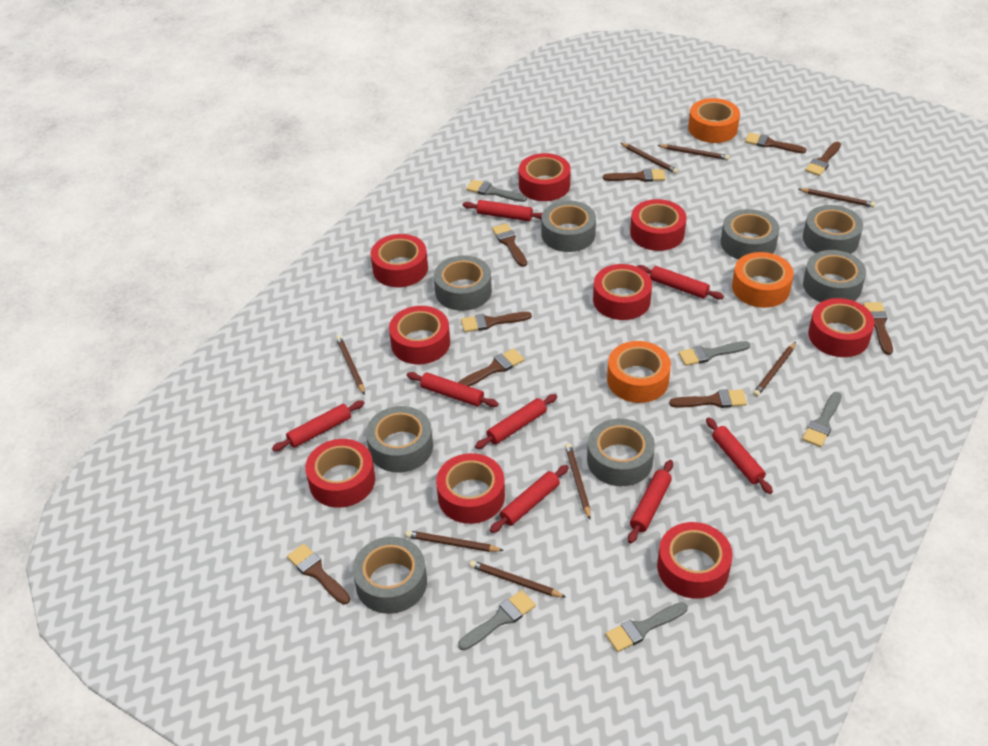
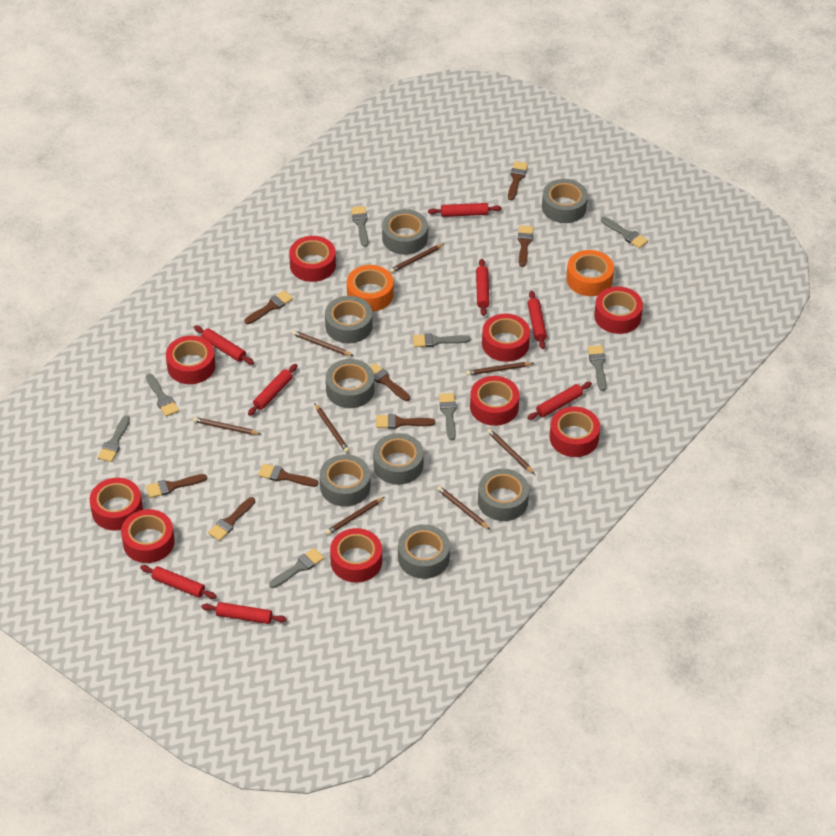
brown brush: [287,544,350,605] [458,348,524,386] [461,312,532,332] [492,223,527,267] [603,169,666,182] [669,389,747,408] [745,133,807,153] [805,142,841,176] [863,302,893,355] = 9 -> [146,474,207,498] [208,497,255,541] [245,290,293,324] [258,464,318,487] [370,363,410,401] [376,414,435,429] [508,161,528,200] [518,225,533,267] = 8
grey brush: [458,590,536,650] [466,180,527,202] [605,602,688,652] [679,341,750,366] [802,392,842,447] = 5 -> [98,415,130,462] [146,374,179,416] [269,548,324,588] [351,206,368,247] [413,333,470,347] [439,393,456,440] [588,345,607,391] [601,217,648,248] = 8
orange tape: [607,341,671,403] [688,98,740,143] [732,252,794,308] = 3 -> [347,265,394,312] [566,250,614,296] = 2

